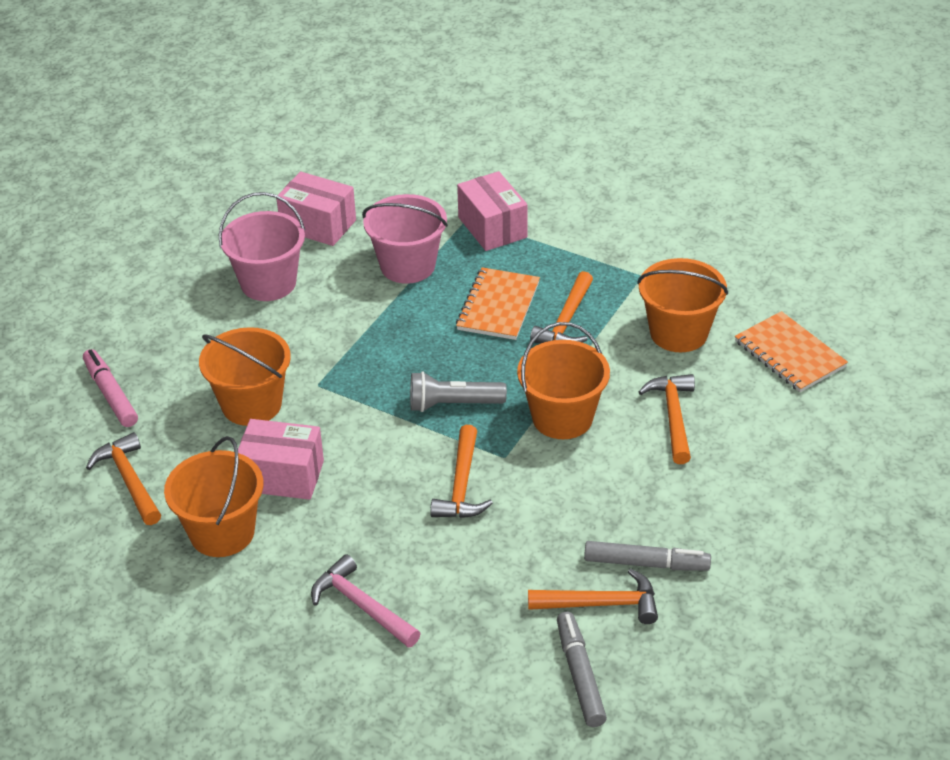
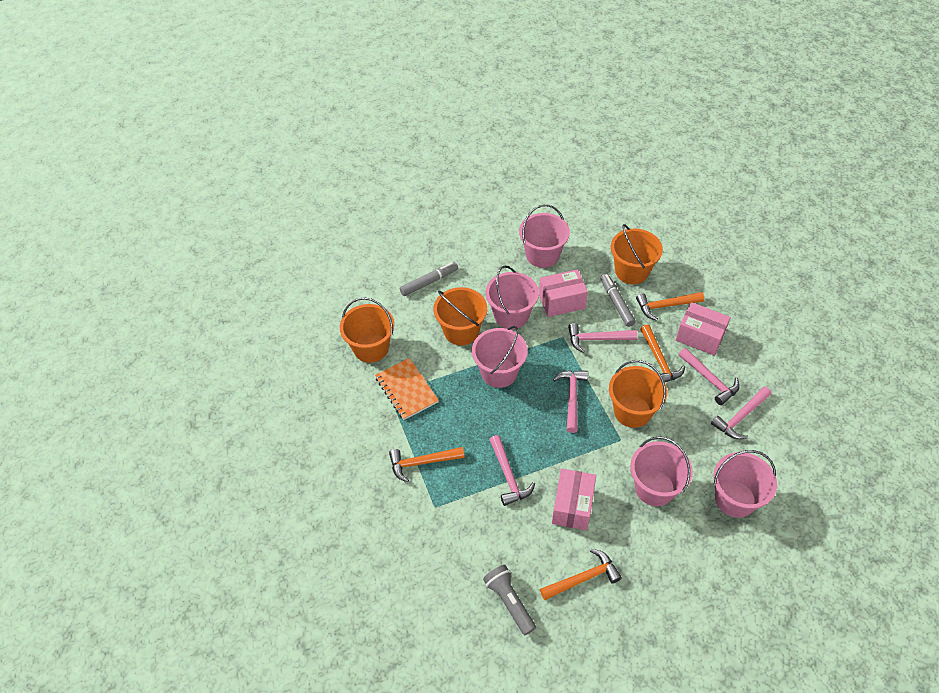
orange hammer: [86,432,161,525] [430,425,493,518] [528,569,658,624] [530,271,593,343] [639,374,695,464] = 5 -> [389,447,464,482] [540,549,622,600] [636,292,704,321] [640,324,685,382] = 4
orange notebook: [456,267,540,340] [735,311,848,392] = 2 -> [375,358,439,420] = 1
pink bucket: [219,192,305,301] [362,194,448,284] = 2 -> [472,326,528,388] [486,266,539,329] [519,204,570,268] [630,436,693,506] [713,450,777,518] = 5
pink hammer: [311,554,421,648] = 1 -> [490,435,535,506] [553,371,588,433] [568,323,637,353] [679,348,740,405] [711,387,771,439] = 5
pink marker: [83,349,138,427] = 1 -> none = 0

